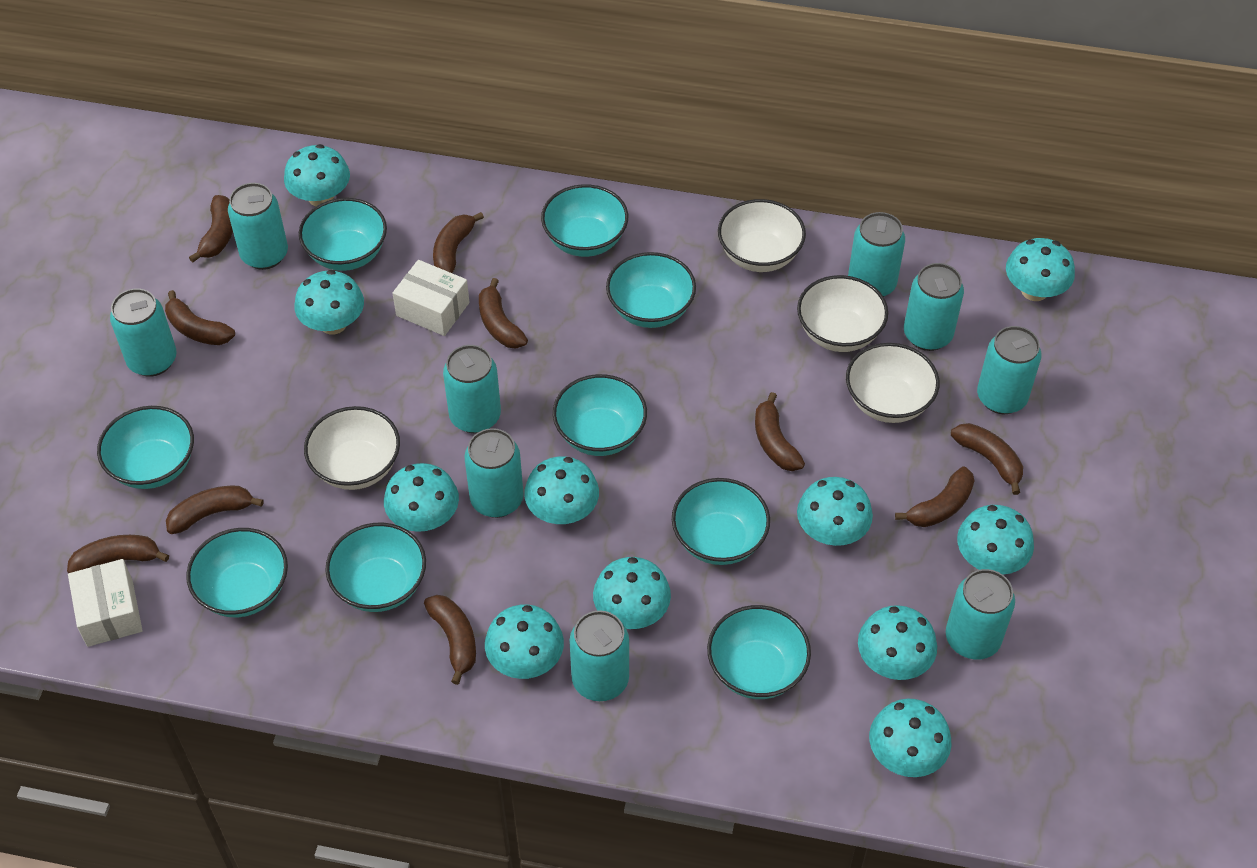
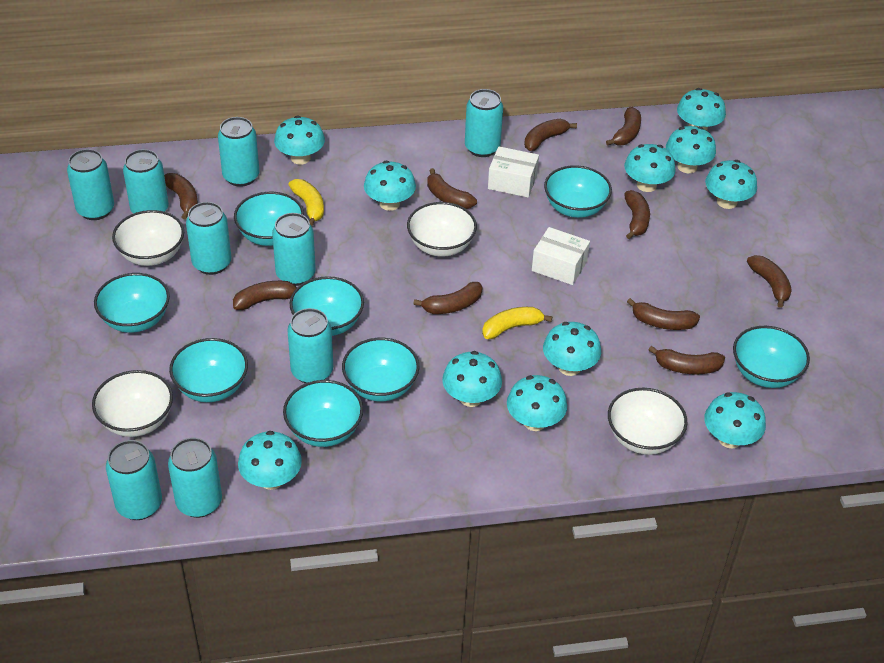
turquoise bowl: [97,406,194,489] [186,528,288,617] [299,198,387,271] [325,523,426,612] [541,184,628,257] [553,374,647,456] [606,252,696,328] [672,478,770,565] [707,605,811,699] = 9 -> [94,273,170,333] [169,338,248,402] [234,192,304,246] [283,380,363,447] [290,276,364,336] [342,338,419,401] [544,165,612,218] [733,326,810,388] = 8
yellow banana: none = 0 -> [288,179,324,226] [482,307,552,339] = 2

